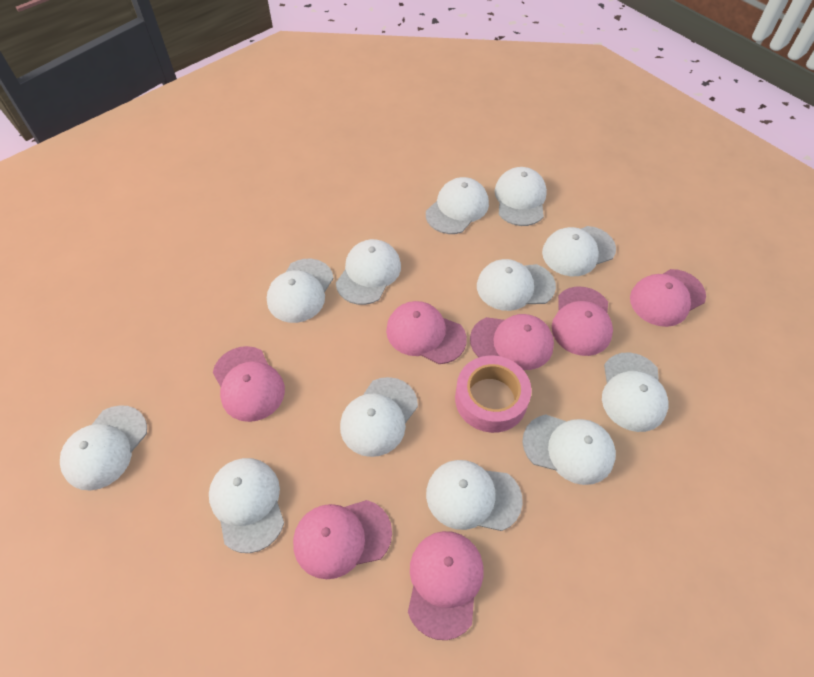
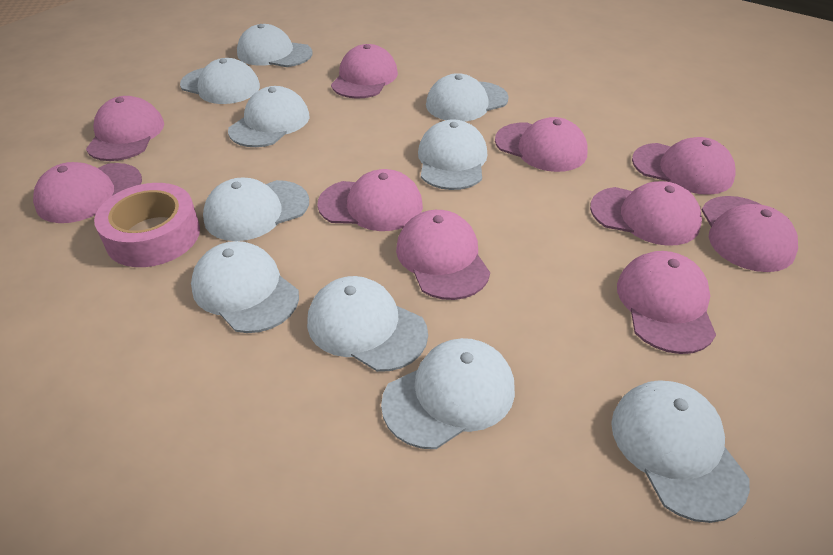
pink cap: [213,346,285,422] [293,500,392,579] [386,301,467,364] [408,531,484,640] [470,314,554,370] [552,286,613,356] [630,269,706,327] = 7 -> [33,162,142,223] [86,96,164,161] [317,169,423,231] [331,44,398,99] [396,210,490,300] [495,117,588,172] [590,181,702,246] [617,251,716,354] [632,137,736,195] [701,196,798,272] = 10
white cap: [60,405,147,490] [209,458,284,553] [267,259,334,323] [336,239,401,305] [340,377,418,457] [426,177,489,234] [426,460,523,531] [477,259,556,311] [495,167,547,226] [522,414,616,485] [542,226,616,276] [602,352,668,432] = 12 -> [180,58,260,104] [191,241,299,333] [203,178,309,241] [228,86,310,147] [237,24,313,67] [307,276,428,372] [381,338,515,449] [418,119,487,190] [426,73,509,122] [611,380,750,523] = 10

